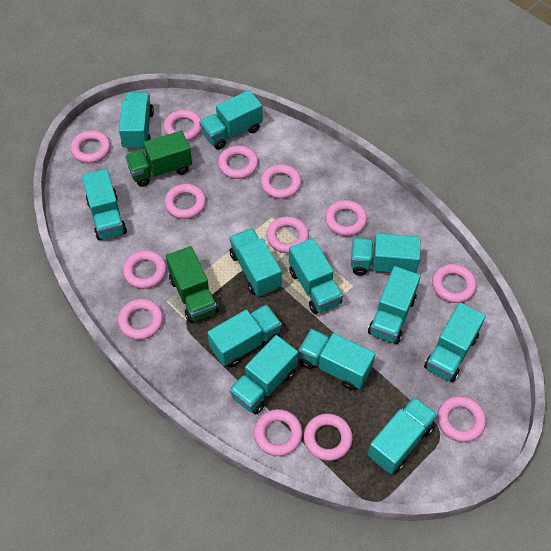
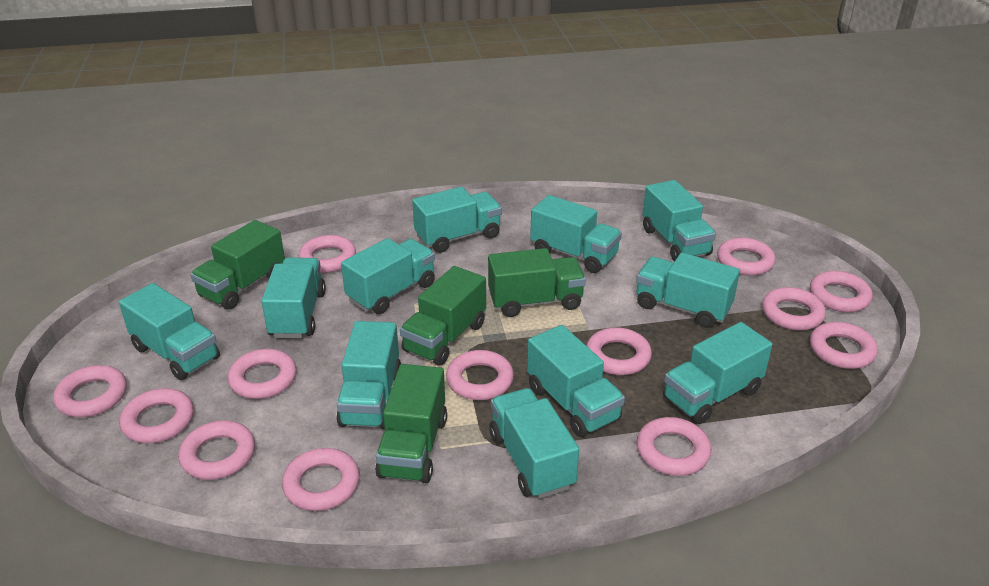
green truck: [125,131,192,187] [166,246,219,323] = 2 -> [190,220,285,310] [375,364,447,483] [400,266,486,366] [488,248,586,317] = 4
turquoise truck: [82,169,127,240] [119,92,154,150] [199,90,263,150] [207,304,282,368] [229,228,282,296] [229,335,298,415] [289,238,343,314] [298,329,375,390] [351,233,420,276] [368,266,421,344] [368,397,438,474] [424,302,486,382] = 12 -> [119,283,220,380] [261,258,326,338] [336,321,401,429] [341,238,435,314] [412,187,502,253] [489,388,579,499] [527,325,625,437] [530,195,622,273] [636,253,740,328] [642,180,716,261] [663,322,772,424] = 11

